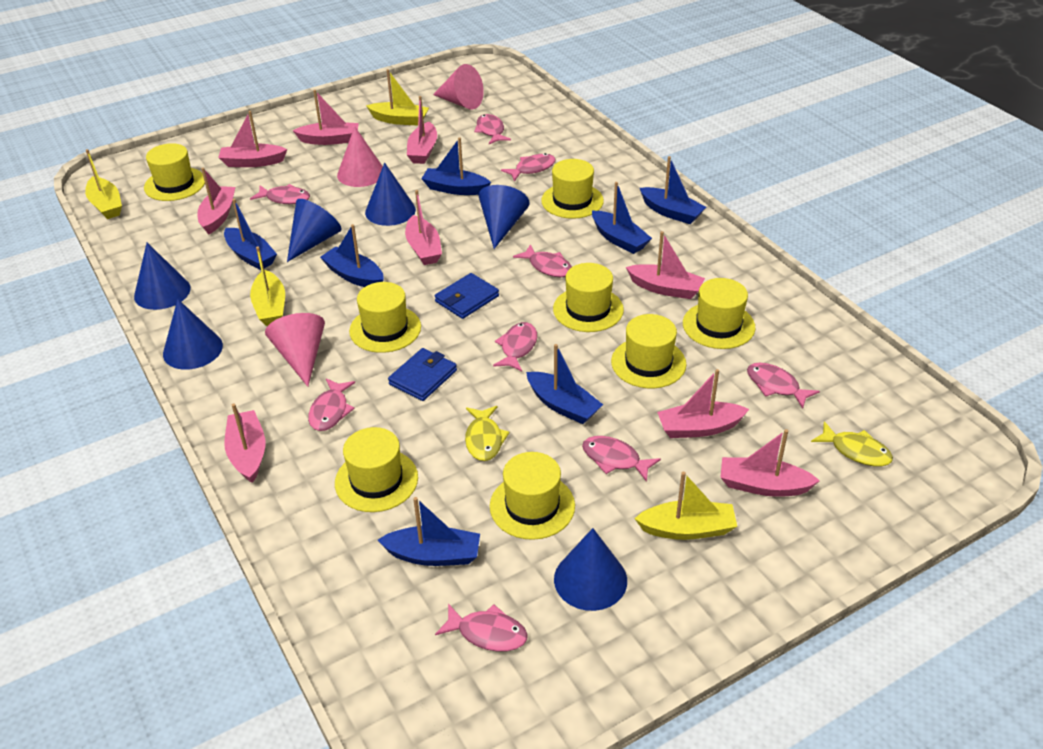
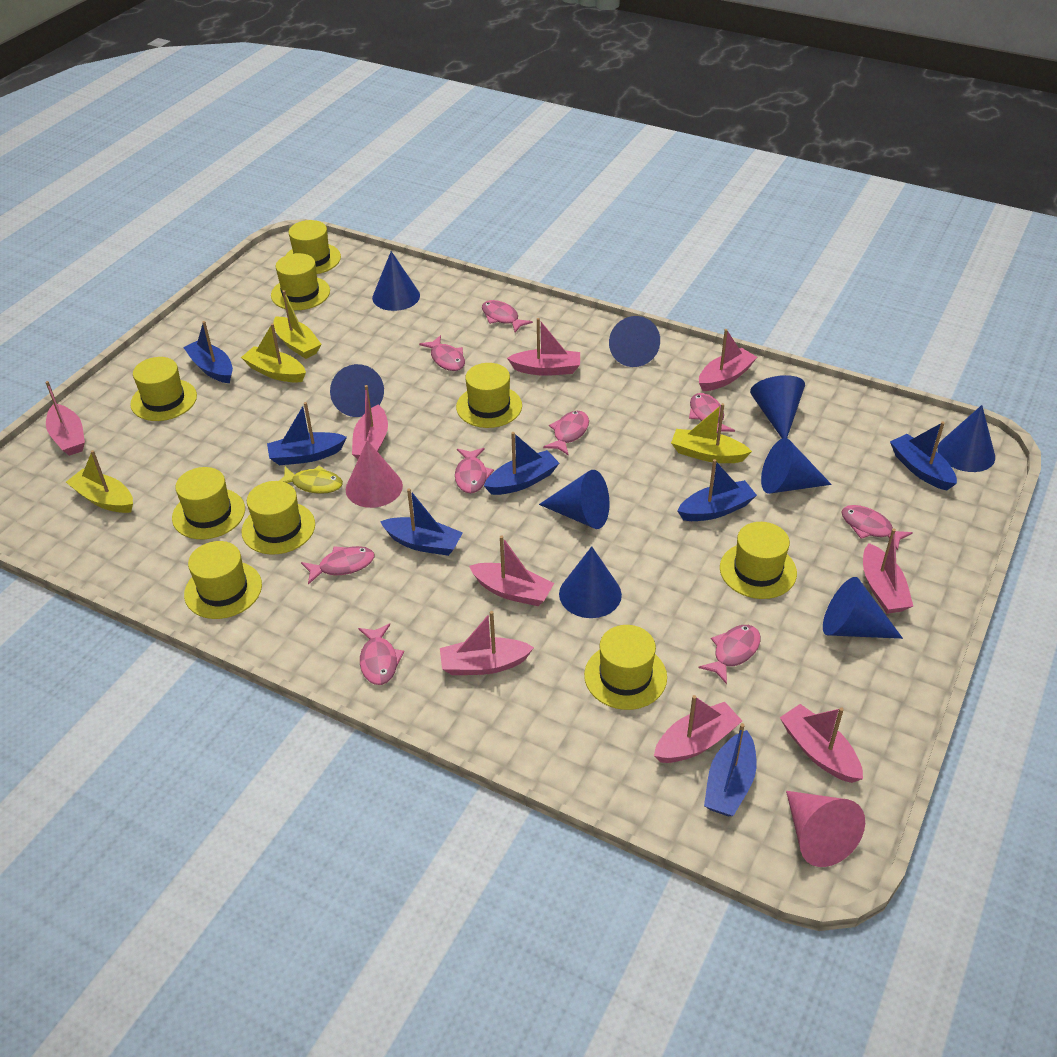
blue cone: [134,243,191,310] [163,299,223,370] [287,199,342,262] [365,163,416,226] [478,185,530,249] [554,528,627,611] = 6 -> [330,364,384,417] [372,251,420,311] [539,470,609,529] [559,546,622,618] [609,316,660,367] [750,375,805,438] [761,438,832,494] [823,577,903,639] [937,405,995,472] = 9
blue wallet: [388,348,457,401] [435,273,499,319] = 2 -> none = 0
pink cone: [265,313,325,387] [337,126,383,187] [433,64,484,109] = 3 -> [346,440,403,508] [786,791,865,867] = 2
yellow fish: [465,406,510,461] [811,421,893,467] = 2 -> [279,466,343,494] = 1
yellow hat: [144,143,205,201] [335,427,418,512] [349,282,421,353] [490,452,575,540] [541,159,604,219] [553,263,624,332] [611,314,686,388] [683,278,755,349] = 8 -> [130,357,197,421] [172,467,245,539] [184,541,262,619] [241,481,315,554] [271,253,330,310] [285,220,341,274] [456,363,522,428] [584,625,667,710] [720,522,797,599] = 9

